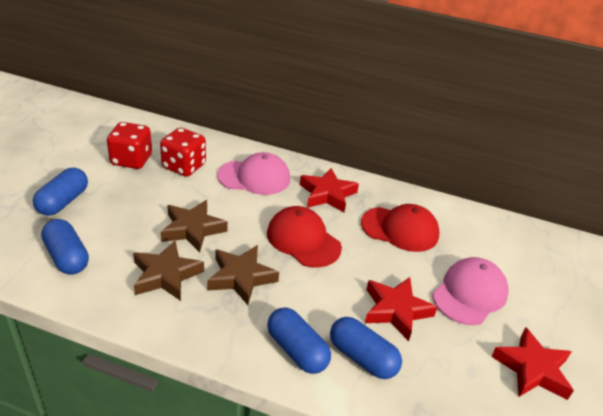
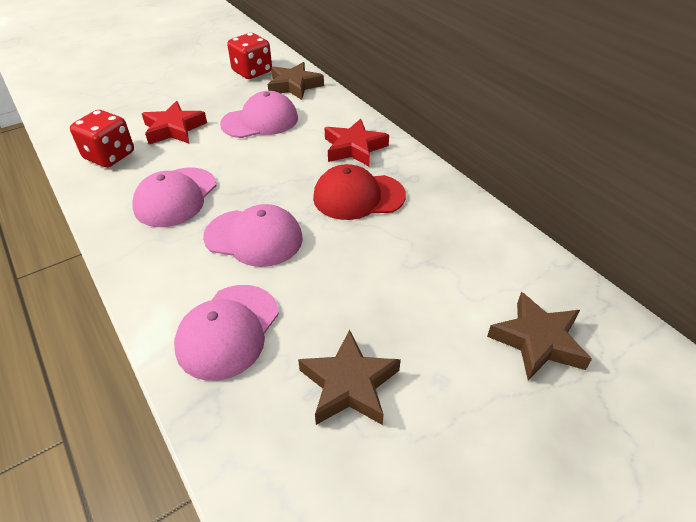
blue capsule: [33,168,88,216] [41,219,89,275] [267,307,331,374] [330,317,402,379] = 4 -> none = 0
pink cap: [217,152,290,195] [433,257,509,325] = 2 -> [132,168,216,227] [174,285,279,381] [203,204,303,267] [220,91,298,138] = 4
red cap: [267,206,342,267] [361,204,439,252] = 2 -> [313,164,406,220] = 1
red star: [300,168,359,212] [365,277,438,341] [491,327,574,400] = 3 -> [142,101,207,144] [325,119,389,166] = 2

